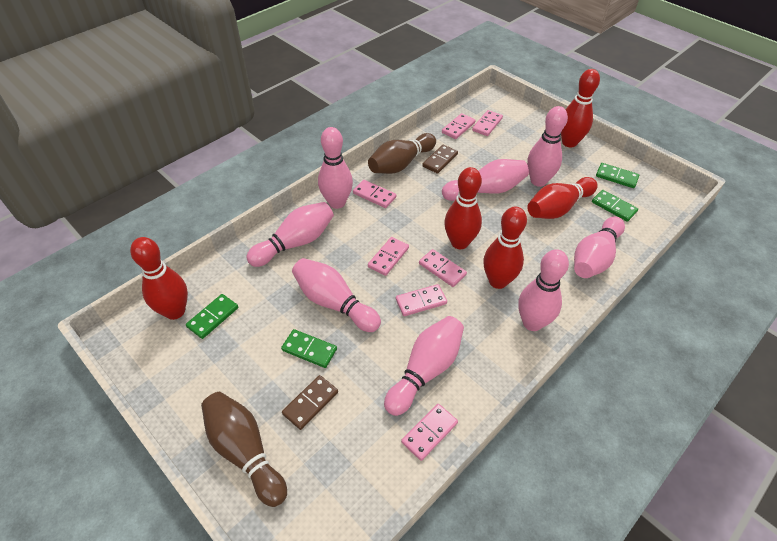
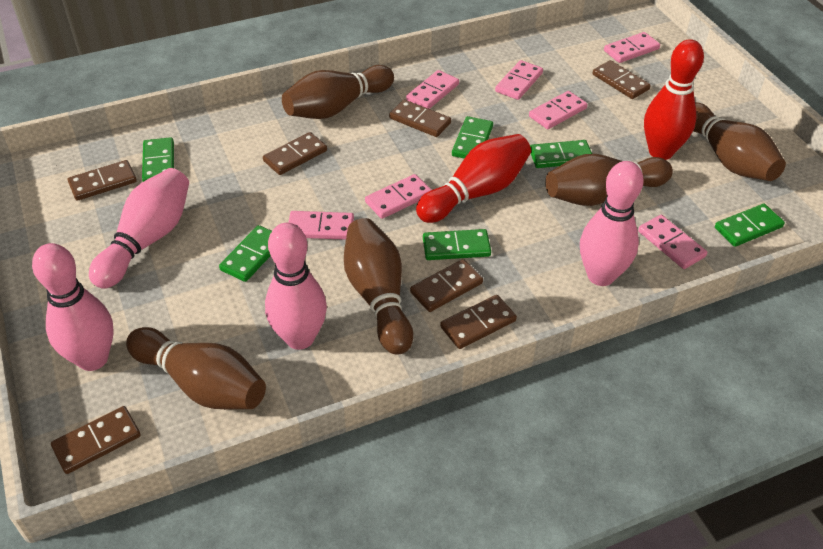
brown bowling pin: [201,392,287,507] [368,133,436,174] = 2 -> [126,327,266,409] [282,65,394,119] [344,218,413,355] [545,154,673,206] [693,102,786,181] = 5
brown domino: [282,375,338,430] [422,145,458,174] = 2 -> [51,406,141,474] [68,160,137,201] [263,132,327,175] [389,99,451,137] [410,259,483,312] [440,295,517,349] [593,60,651,99] = 7
green domino: [186,294,238,339] [281,329,337,368] [592,190,638,222] [596,163,639,188] = 4 -> [142,137,174,182] [219,225,272,282] [423,229,491,260] [452,116,493,158] [530,140,592,168] [715,204,785,247] = 6
pink bowling pin: [246,202,334,267] [292,258,381,332] [318,127,353,209] [384,316,464,416] [442,159,529,201] [518,249,569,331] [527,106,568,187] [574,217,625,278] = 8 -> [32,243,113,371] [89,168,189,289] [265,223,327,350] [580,161,643,286] = 4
red bowling pin: [130,237,188,320] [444,167,482,249] [483,207,527,289] [527,177,598,219] [561,69,600,148] = 5 -> [416,134,531,223] [644,39,704,160] = 2

